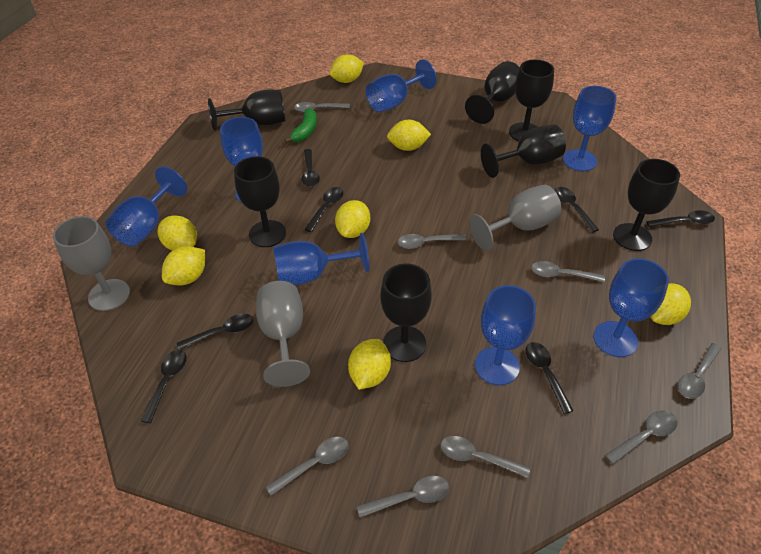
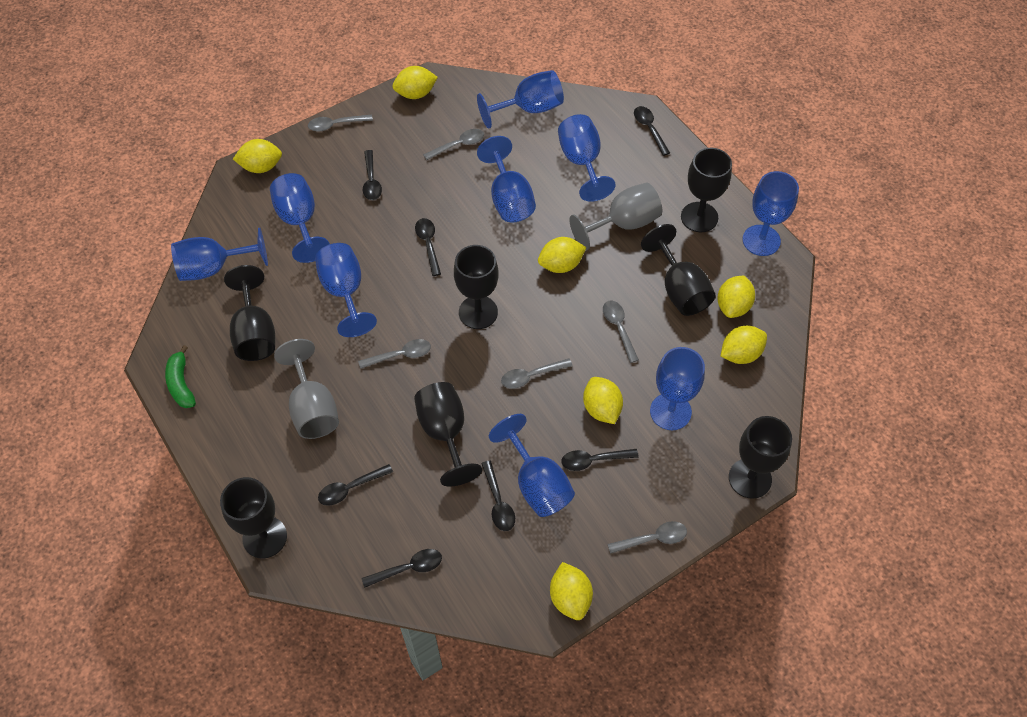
blue goblet: [106,166,187,247] [220,117,263,203] [273,233,370,285] [366,59,437,113] [475,285,536,385] [563,86,616,171] [593,258,669,357] = 7 -> [171,228,268,281] [270,173,330,263] [315,243,377,337] [477,70,564,129] [477,136,536,223] [489,414,575,517] [558,114,616,202] [650,347,705,430] [743,171,799,256] = 9
grey goblet: [53,216,130,311] [256,281,310,387] [469,185,561,251] = 3 -> [274,339,339,439] [570,183,662,251] = 2
grey spoon: [266,437,349,496] [294,102,350,112] [357,476,449,518] [398,234,466,249] [440,436,530,478] [531,261,605,282] [605,411,678,464] [678,343,722,399] = 8 -> [308,114,373,132] [358,339,431,369] [423,129,484,160] [501,359,572,389] [603,300,639,363] [608,521,687,554] = 6

